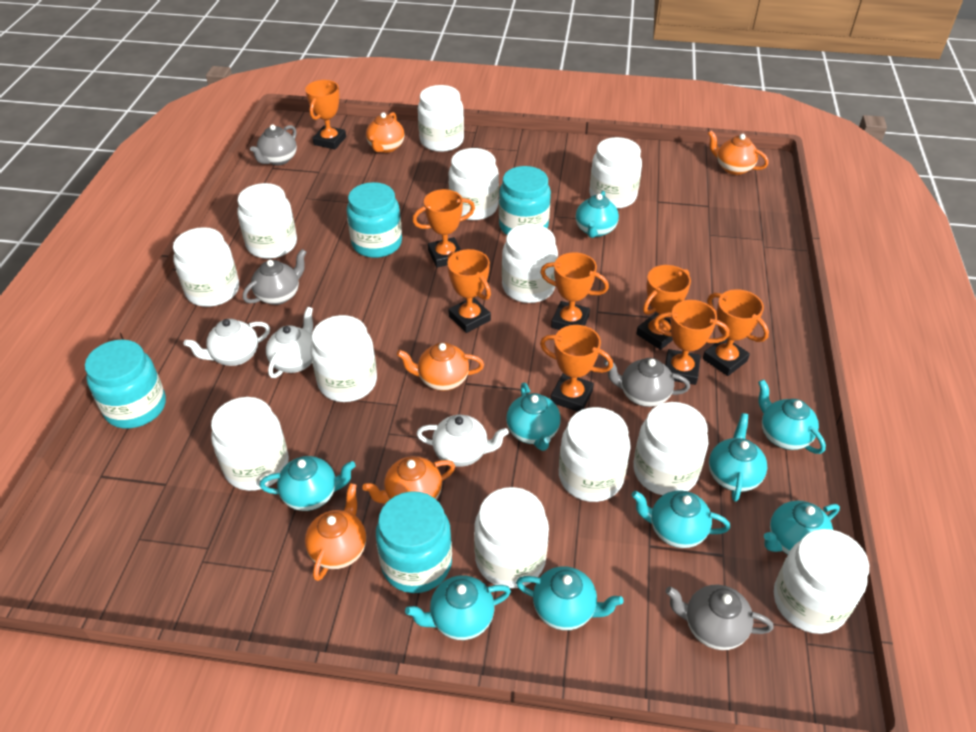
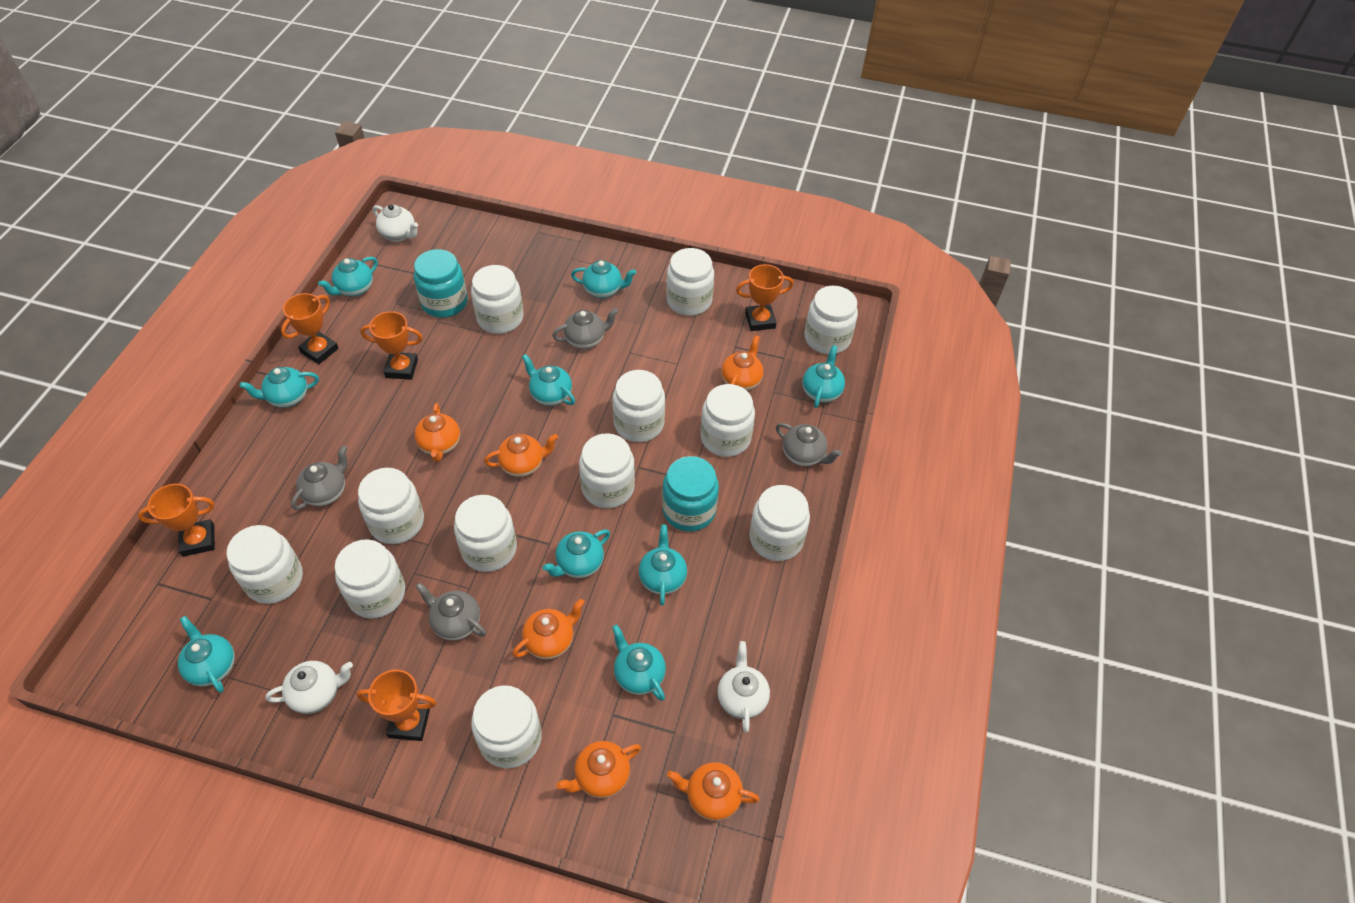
orange teapot: [305,483,366,581] [362,456,455,504] [366,112,404,153] [397,342,484,391] [708,130,769,175] = 5 -> [414,403,460,462] [484,434,558,477] [512,599,585,659] [556,741,641,798] [667,762,759,821] [721,335,763,391] = 6
orange trophy: [305,80,346,149] [412,189,475,268] [447,249,491,333] [540,252,609,330] [540,325,613,412] [636,265,691,350] [653,300,729,385] [703,289,769,376] = 8 -> [138,484,215,557] [281,293,339,364] [357,670,436,741] [360,311,423,380] [736,264,794,331] = 5
turquoise jar: [85,339,166,428] [346,182,402,258] [376,491,452,593] [499,166,551,235] = 4 -> [414,249,468,318] [662,456,719,532] = 2

